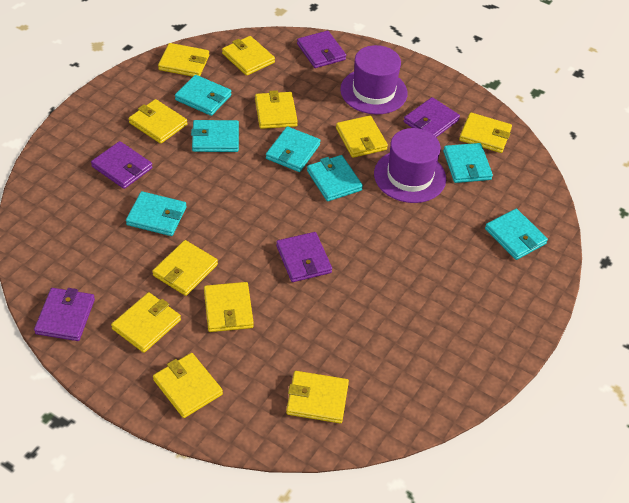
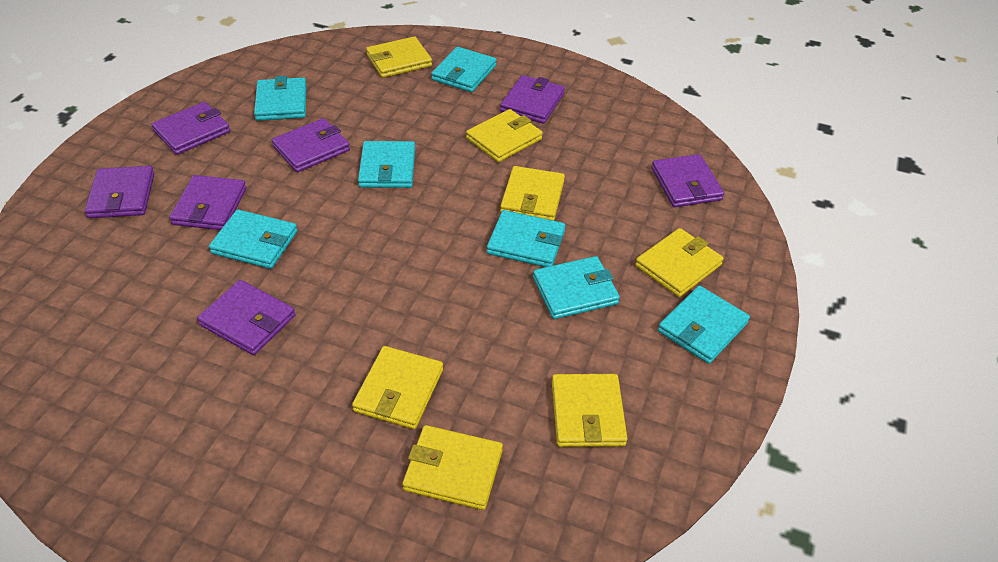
purple hat: [340,45,408,115] [374,128,446,203] = 2 -> none = 0
purple wallet: [34,288,95,341] [91,141,153,189] [276,232,332,282] [297,31,346,68] [404,97,460,137] = 5 -> [85,166,154,218] [151,102,230,155] [169,175,246,230] [197,280,296,355] [272,118,350,172] [500,75,565,124] [652,154,724,207] = 7
yellow wallet: [111,292,181,353] [129,99,187,144] [152,240,218,296] [153,353,223,418] [158,43,209,77] [204,282,254,332] [222,36,275,76] [255,90,298,129] [286,371,349,423] [336,116,388,158] [459,112,512,153] = 11 -> [352,346,443,429] [366,36,432,78] [402,425,503,510] [466,109,543,162] [500,166,565,221] [552,374,628,447] [635,228,724,297] = 7

